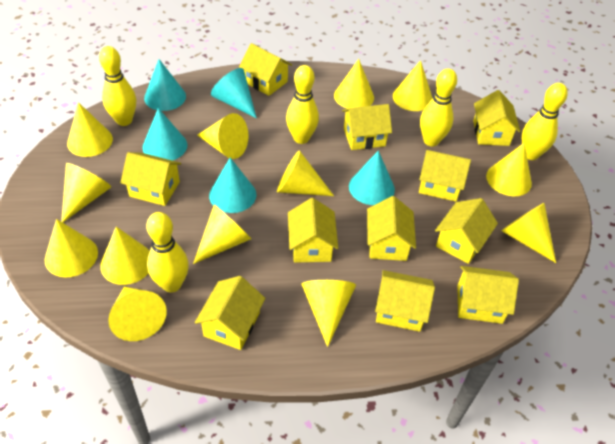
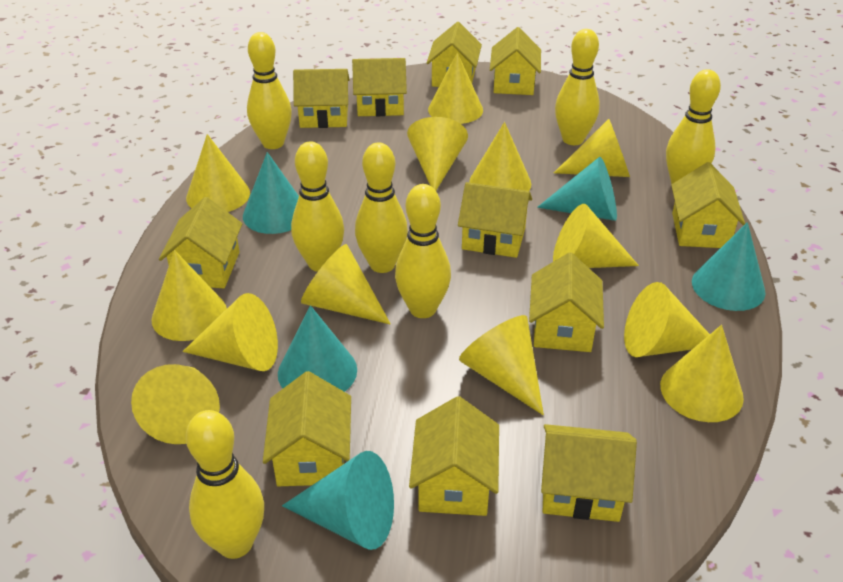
yellow bowling pin: [99,46,136,126] [146,212,189,292] [286,65,319,144] [420,69,457,147] [522,83,568,160] = 5 -> [186,410,264,559] [247,32,292,149] [291,142,344,272] [355,143,408,273] [395,184,451,318] [555,29,600,145] [666,69,721,184] = 7

